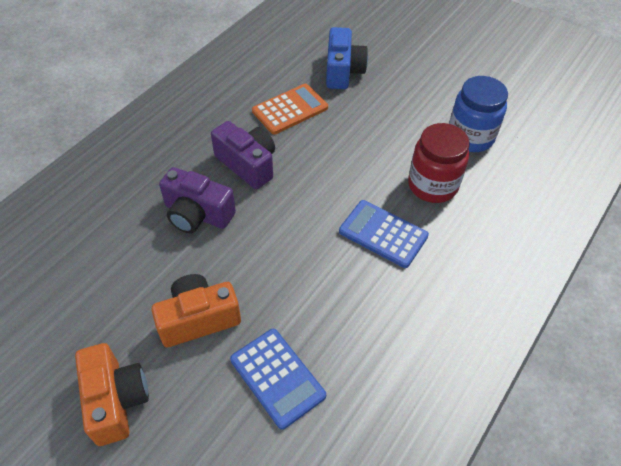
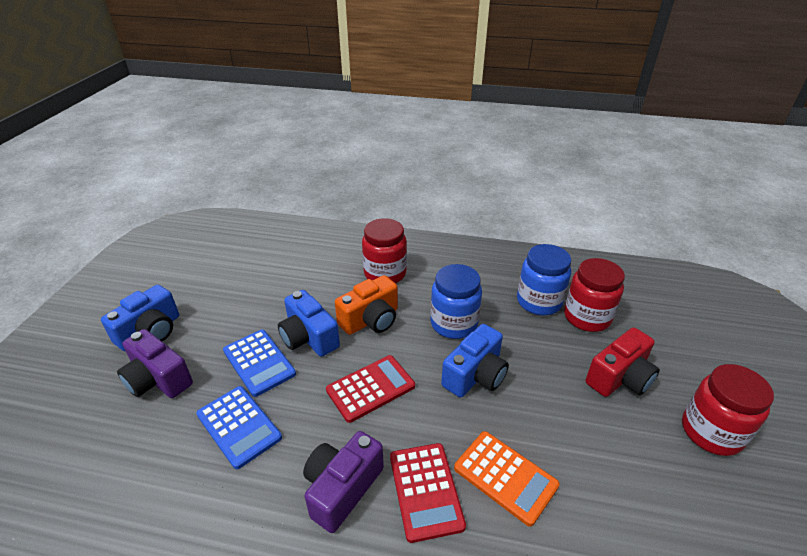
blue camera: [326,27,368,89] = 1 -> [101,285,179,351] [278,290,340,357] [441,324,509,397] = 3
blue jar: [449,76,508,152] = 1 -> [431,264,482,339] [517,244,571,315] = 2
orange camera: [75,343,149,446] [152,274,241,347] = 2 -> [335,275,398,335] = 1
red calculator: none = 0 -> [326,355,415,423] [390,443,466,543] = 2
red camera: none = 0 -> [586,327,660,397] = 1
red jar: [408,123,470,203] = 1 -> [362,218,407,283] [564,258,625,332] [682,364,774,456] = 3

